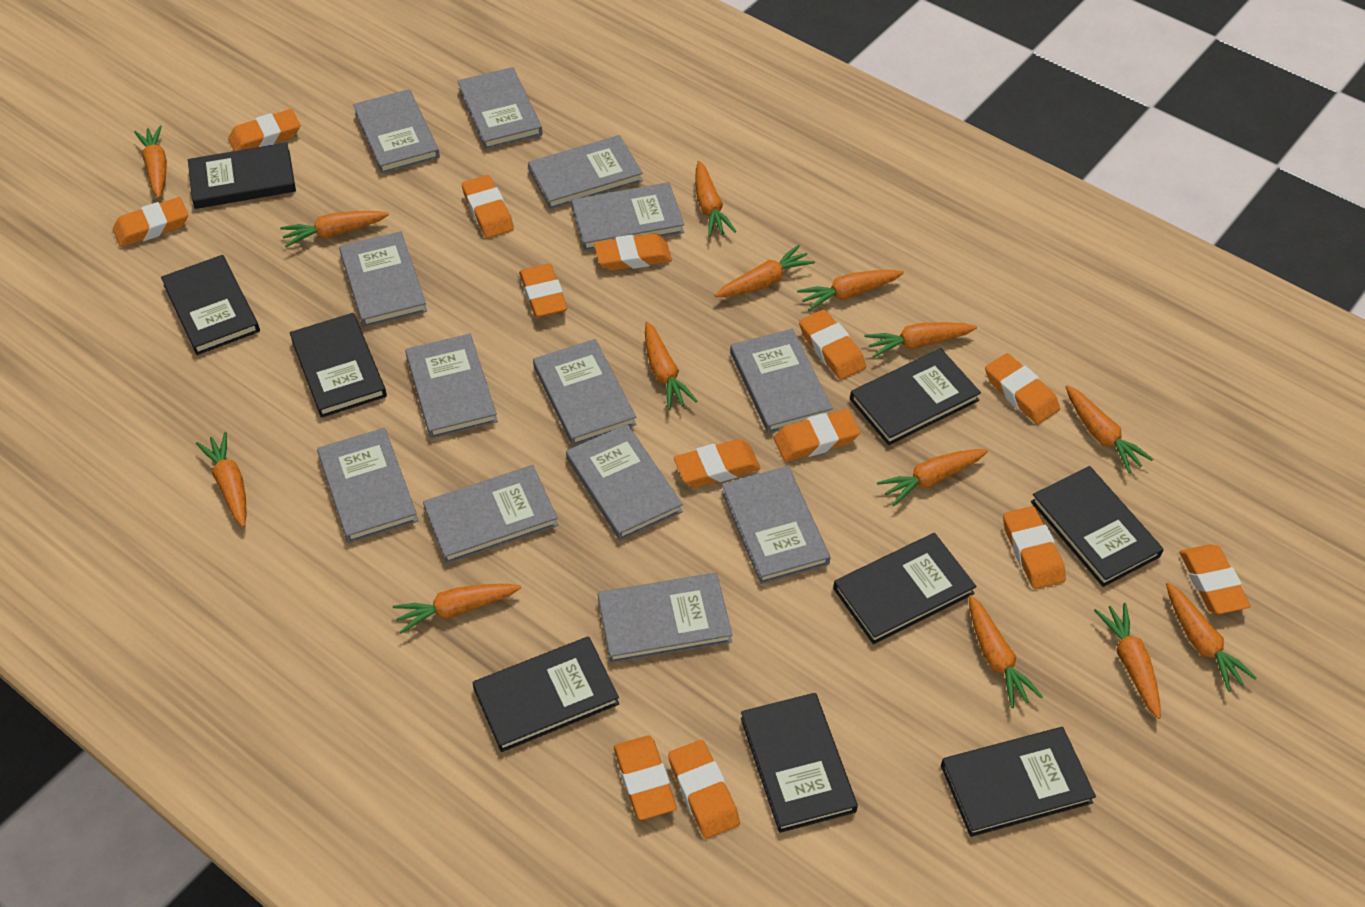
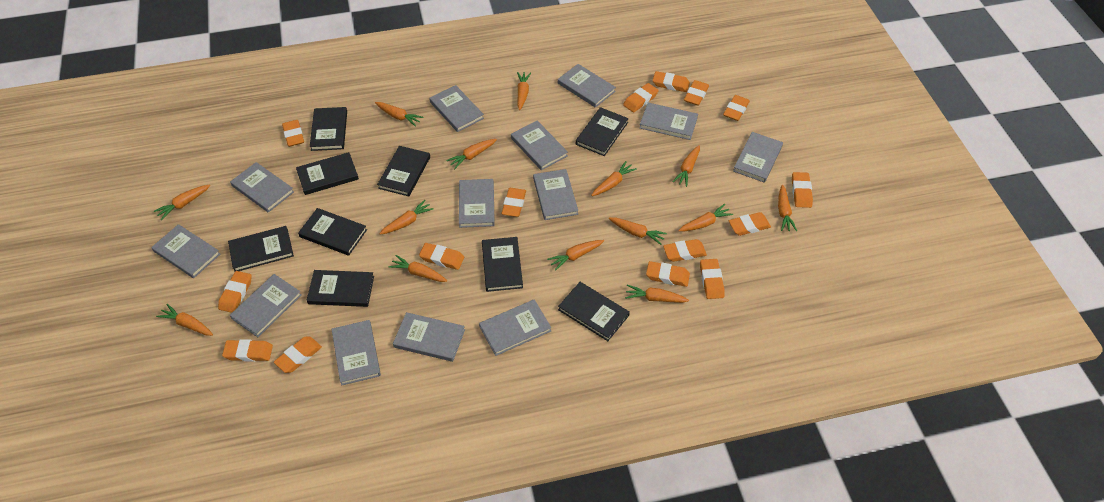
orange eraser: [113,197,188,247] [228,109,300,151] [462,175,514,238] [519,264,567,318] [594,233,672,271] [614,735,676,820] [668,740,740,839] [674,439,760,487] [774,409,860,462] [799,310,866,380] [985,353,1060,424] [1003,506,1066,589] [1179,544,1251,614] = 13 -> [218,271,252,313] [222,339,273,362] [274,337,322,373] [282,120,304,147] [419,243,464,270] [502,188,526,217] [623,83,659,112] [646,261,690,287] [653,71,690,92] [663,239,707,262] [684,80,709,106] [700,259,725,299] [723,95,750,121] [729,212,771,236] [792,172,813,208] = 15

